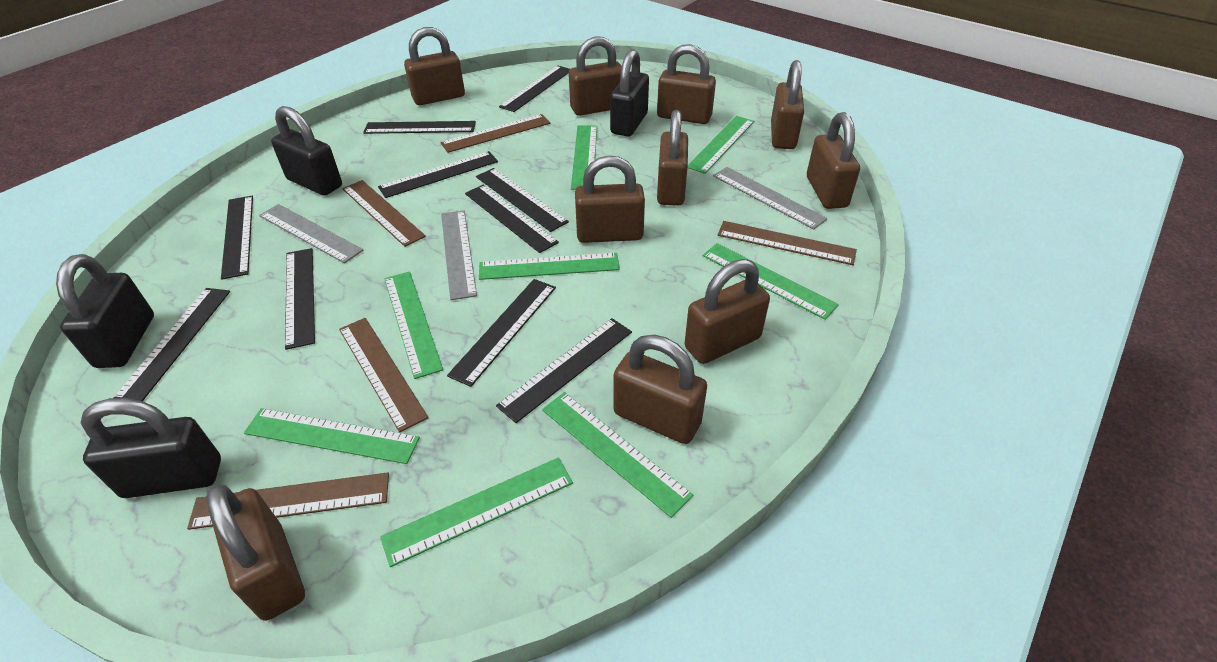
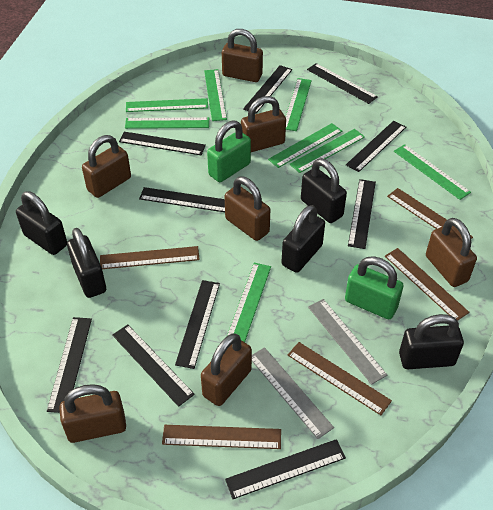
black padlock: [56,254,154,368] [81,398,221,498] [271,106,342,196] [610,49,649,137] = 4 -> [16,191,67,255] [67,228,106,298] [282,205,325,273] [301,158,347,223] [399,314,464,369] = 5
brown padlock: [206,484,305,621] [404,27,465,105] [569,36,622,116] [575,155,645,243] [614,335,707,444] [657,44,716,124] [657,110,688,206] [685,259,770,364] [771,60,804,149] [807,112,860,209] = 10 -> [59,384,126,443] [82,135,131,198] [201,333,252,406] [222,29,263,82] [225,176,270,241] [241,96,286,152] [426,218,477,287] = 7
green padlock: none = 0 -> [207,121,251,182] [345,256,403,319] = 2
grey ruler: [259,204,363,263] [441,210,477,300] [713,167,827,229] = 3 -> [252,347,334,439] [308,299,388,385] = 2

